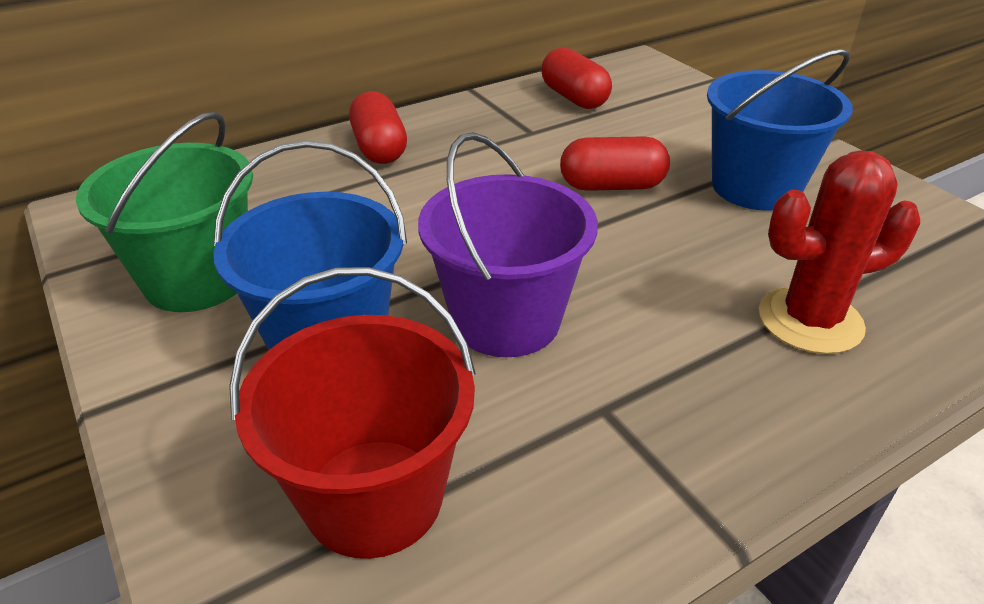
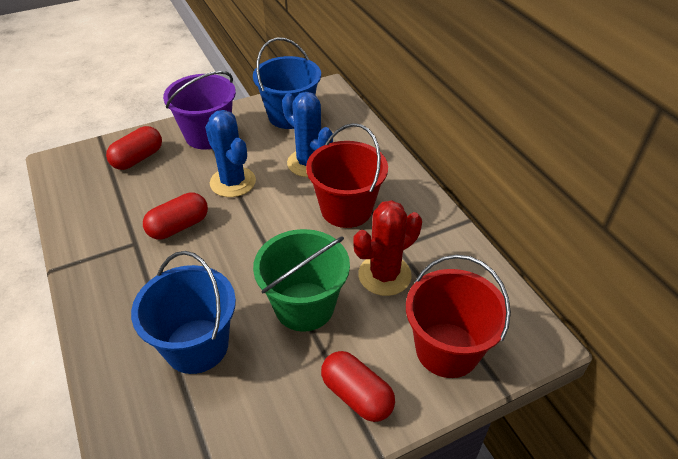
blue cactus: none = 0 -> [205,110,256,197] [282,92,333,177] = 2
red bucket: [229,267,476,559] = 1 -> [306,123,388,228] [406,255,511,378] = 2

